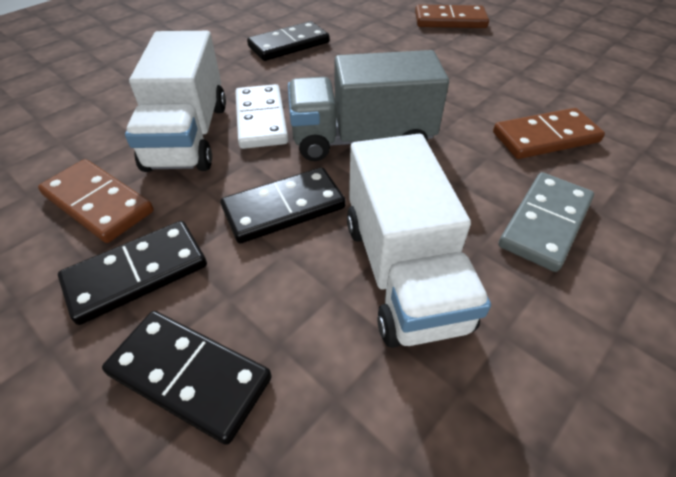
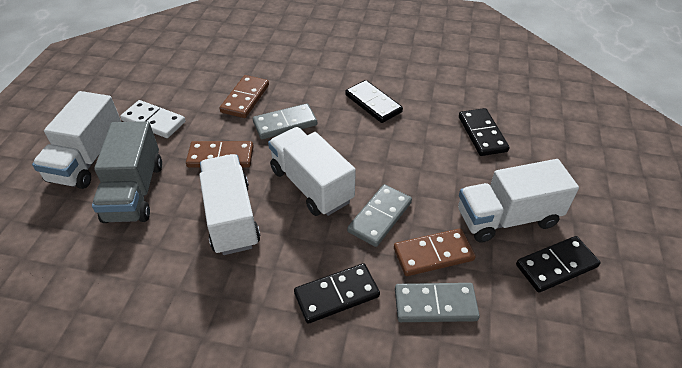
grey domino: [498,172,594,272] = 1 -> [253,103,317,139] [347,184,412,247] [395,283,480,322] = 3
white truck: [125,31,226,172] [347,134,491,348] = 2 -> [32,91,121,189] [199,154,260,255] [268,127,356,216] [458,159,579,243] = 4

